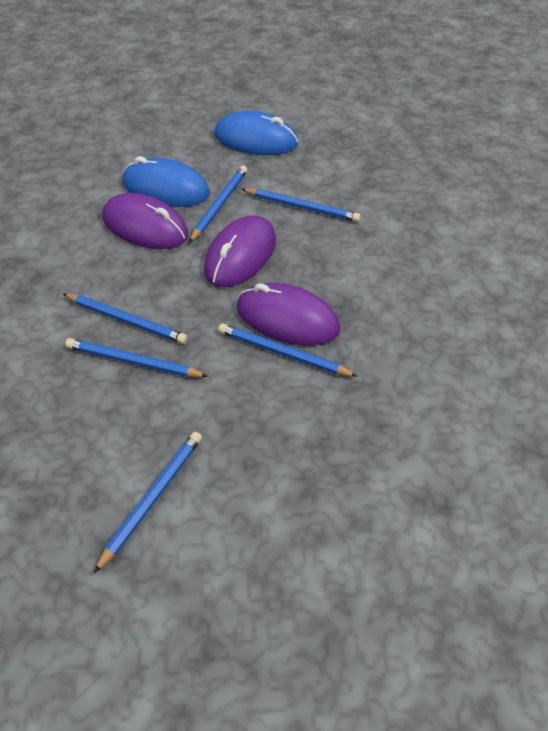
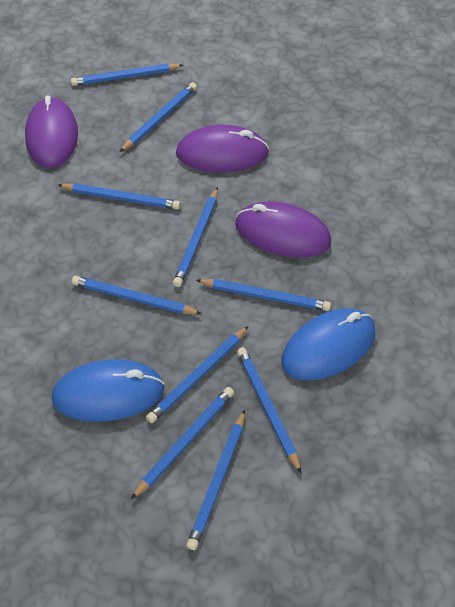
blue pencil: [63,294,187,344] [65,338,208,377] [94,432,202,573] [189,165,248,243] [218,324,358,377] [242,188,361,222] = 6 -> [58,183,180,209] [71,63,183,86] [72,276,202,315] [120,82,197,152] [131,387,234,500] [146,326,249,423] [173,187,218,287] [186,410,245,550] [196,279,331,311] [237,347,302,474] = 10

